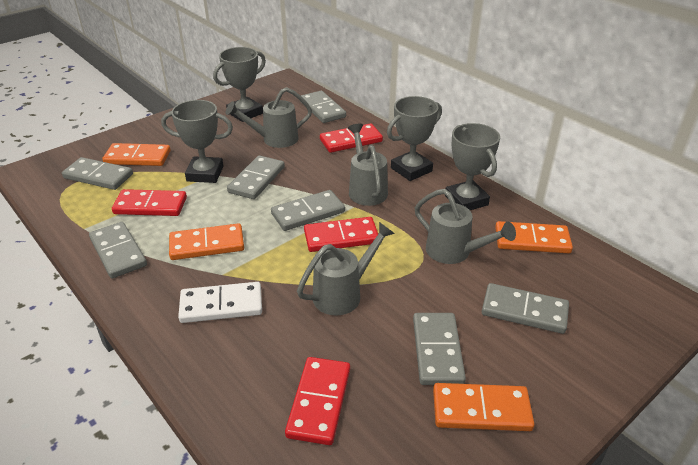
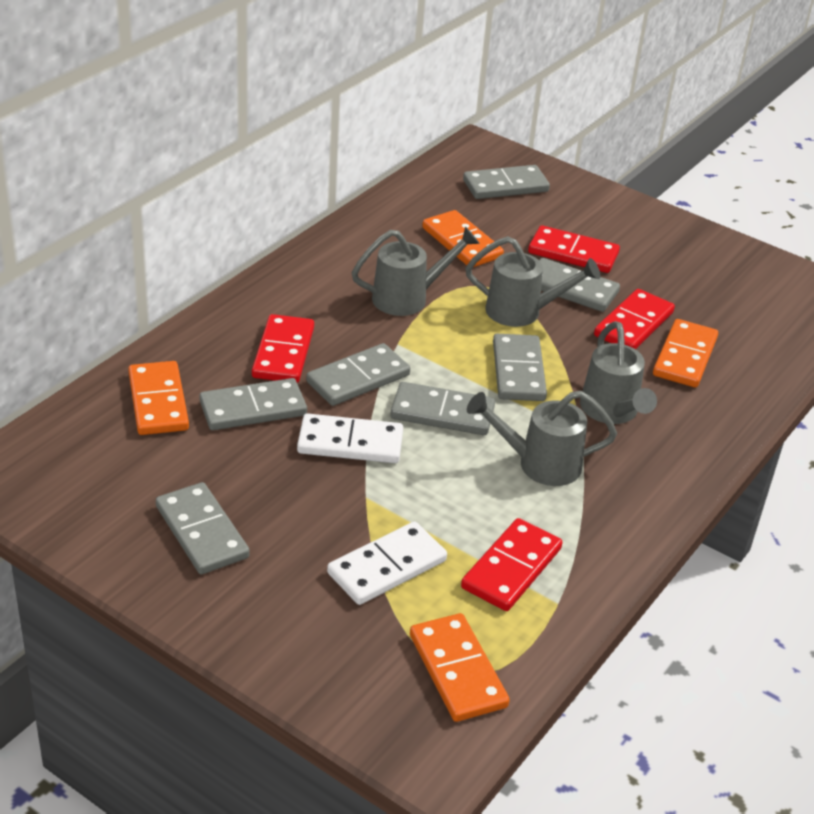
grey trophy: [161,100,233,183] [213,47,266,122] [387,96,442,181] [445,123,500,210] = 4 -> none = 0
white domino: [178,282,262,323] = 1 -> [297,413,403,463] [327,521,447,605] = 2

